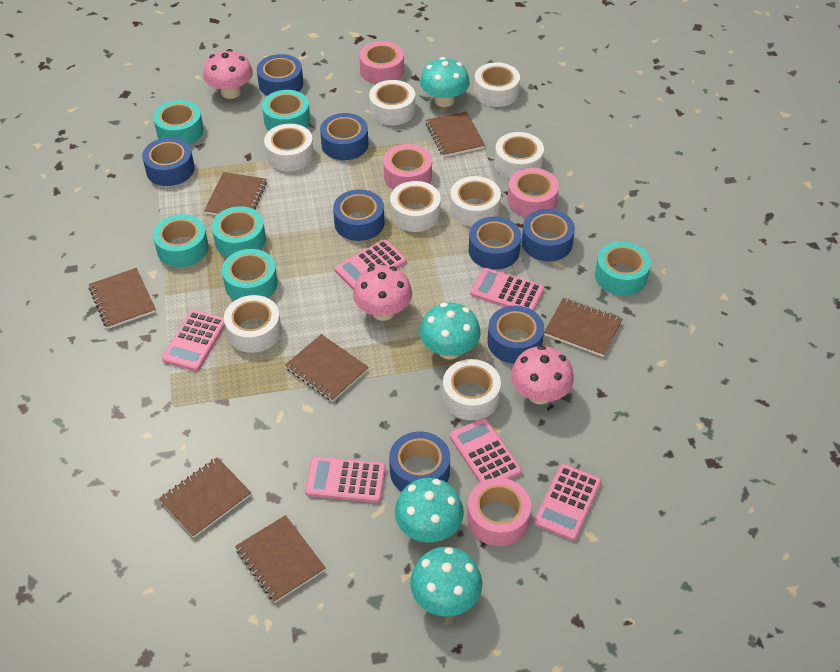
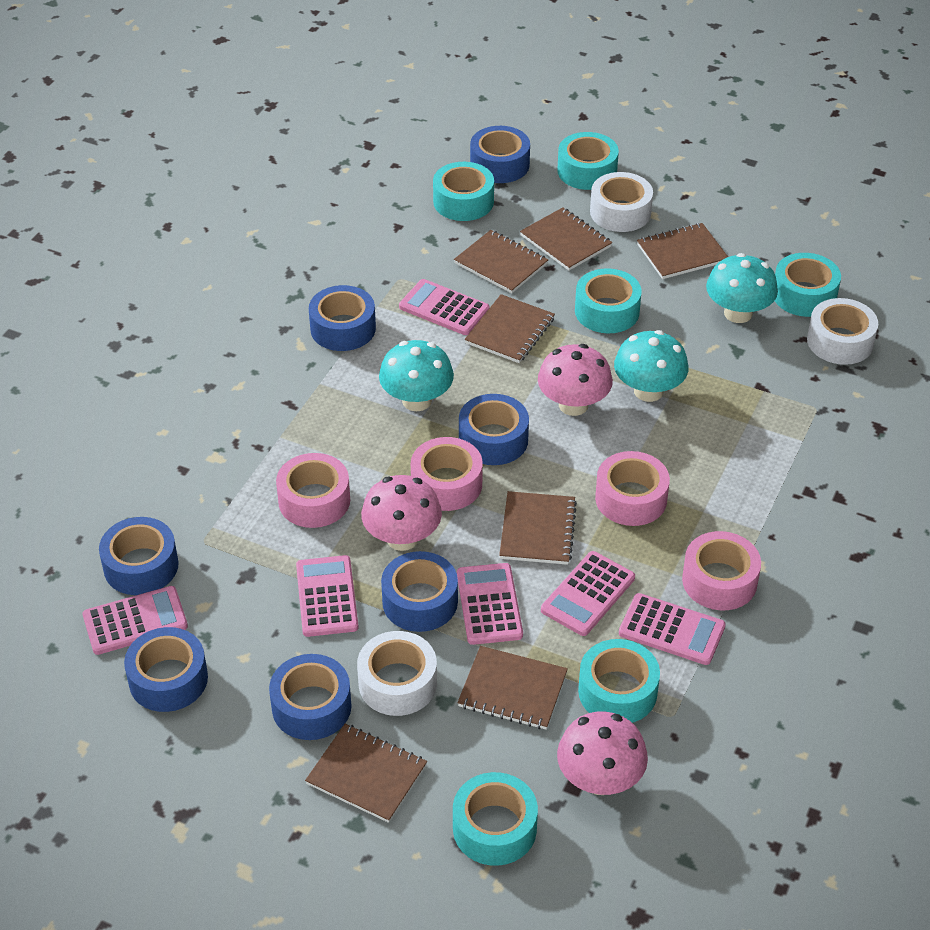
blue tape: [142,137,195,186] [257,54,303,96] [320,113,368,160] [333,189,384,241] [389,431,450,492] [469,217,521,270] [487,306,544,364] [522,209,575,261] = 8 -> [99,517,179,595] [124,627,208,712] [269,654,352,740] [309,285,376,351] [381,551,458,632] [459,394,529,465] [470,126,530,183] = 7
turquoise mushroom: [395,478,464,543] [410,547,482,617] [420,57,470,107] [420,303,481,360] = 4 -> [379,340,454,411] [614,330,689,402] [706,253,778,323] = 3
white tape: [224,295,282,353] [264,124,314,171] [369,80,415,125] [390,181,441,232] [442,359,501,421] [450,176,501,227] [474,62,520,107] [494,132,544,179] = 8 -> [357,631,437,716] [590,172,653,232] [807,298,878,365] = 3

